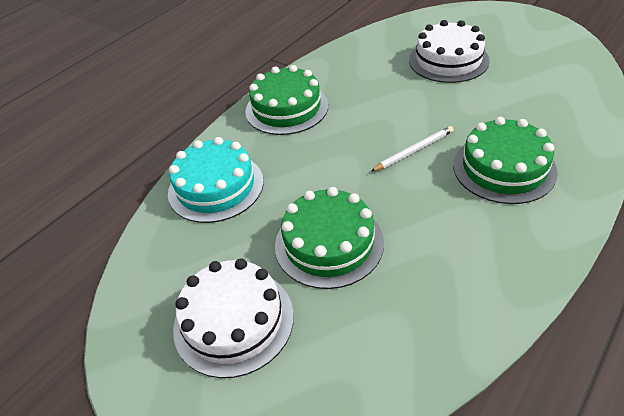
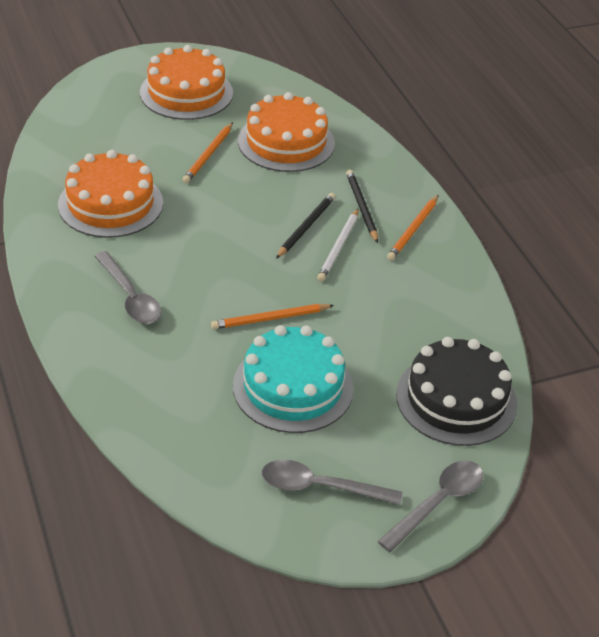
black cake: none = 0 -> [396,337,517,446] = 1
black pencil: none = 0 -> [276,193,335,259] [346,169,378,243] = 2
green cake: [245,65,328,135] [275,187,384,289] [453,117,558,204] = 3 -> none = 0
grey spoon: none = 0 -> [94,251,162,324] [262,460,402,505] [377,460,483,552] = 3
orange cake: none = 0 -> [58,150,163,238] [140,45,233,120] [238,92,335,172] = 3
orange pencil: none = 0 -> [182,122,233,183] [211,304,334,329] [387,195,439,261] = 3
white cake: [173,258,294,378] [409,20,490,83] = 2 -> none = 0

